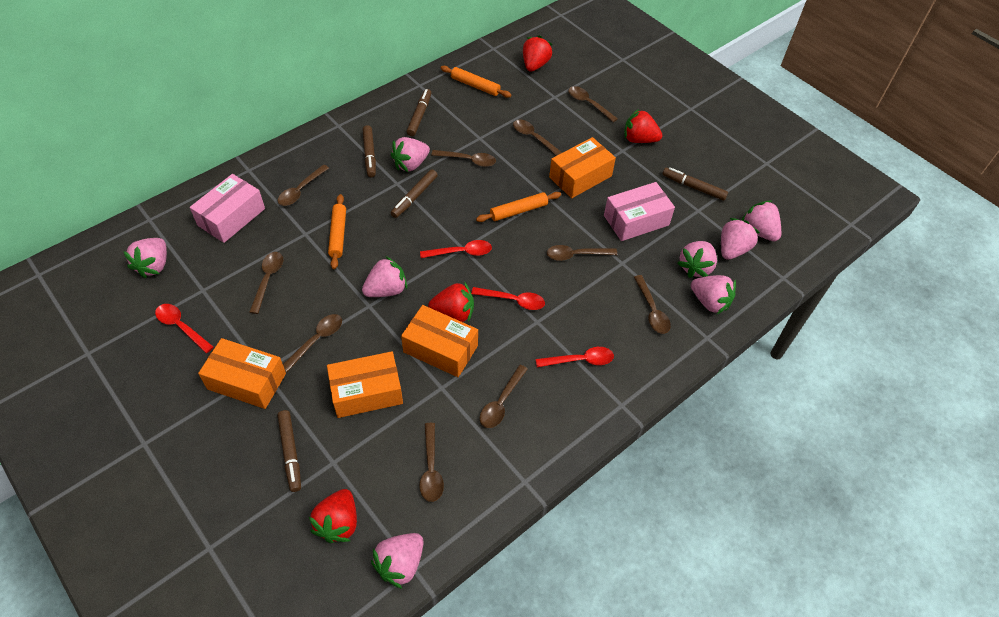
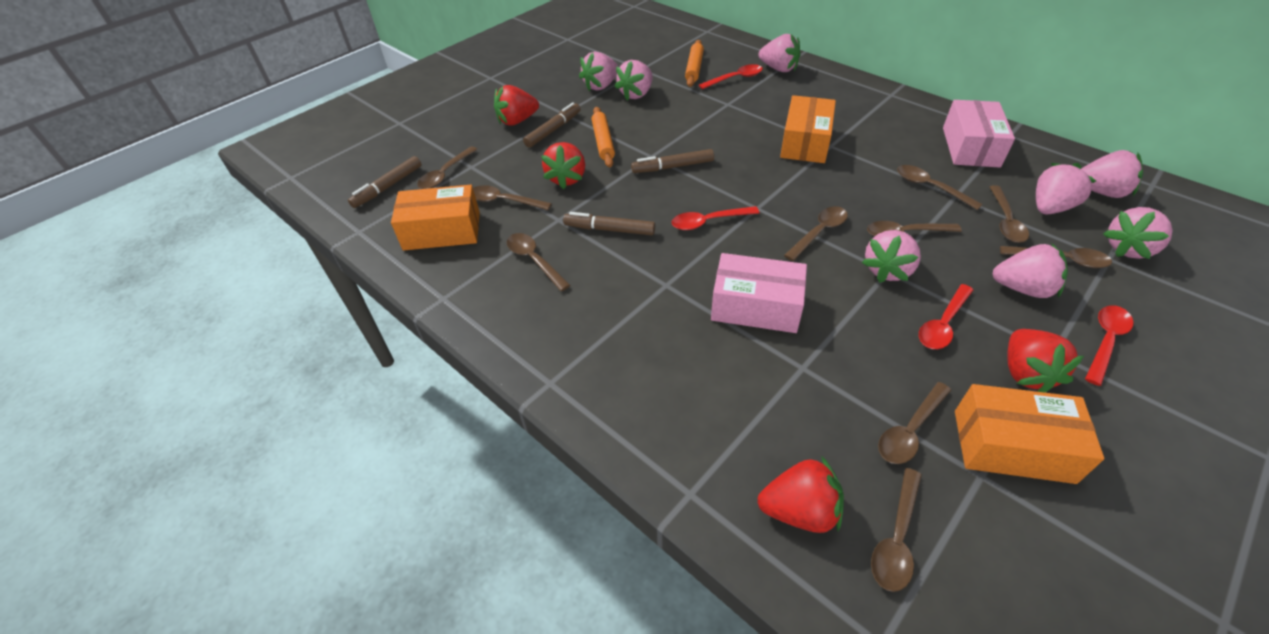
brown marker: [277,410,301,492] [363,125,376,177] [391,169,438,218] [406,89,431,136] [662,167,728,201] = 5 -> [348,156,422,208] [523,102,581,148] [563,212,655,235] [631,149,714,173] = 4
orange box: [198,338,286,409] [327,351,403,418] [401,305,478,377] [549,137,616,198] = 4 -> [391,185,480,251] [780,95,836,163] [955,384,1104,484] = 3
orange rolling pin: [328,194,346,269] [440,66,511,98] [476,192,561,222] = 3 -> [592,107,615,168] [685,40,704,87] = 2

